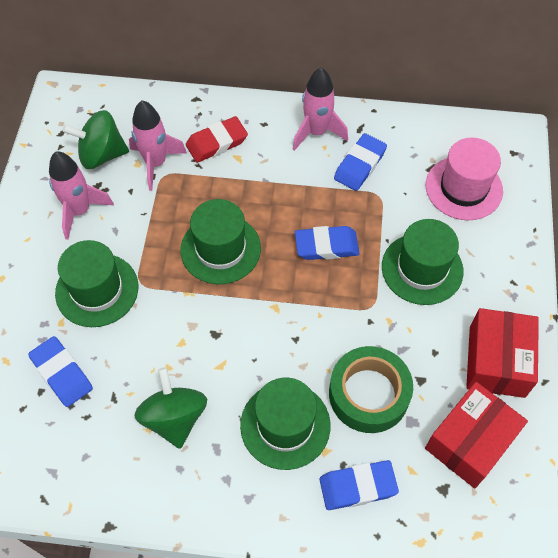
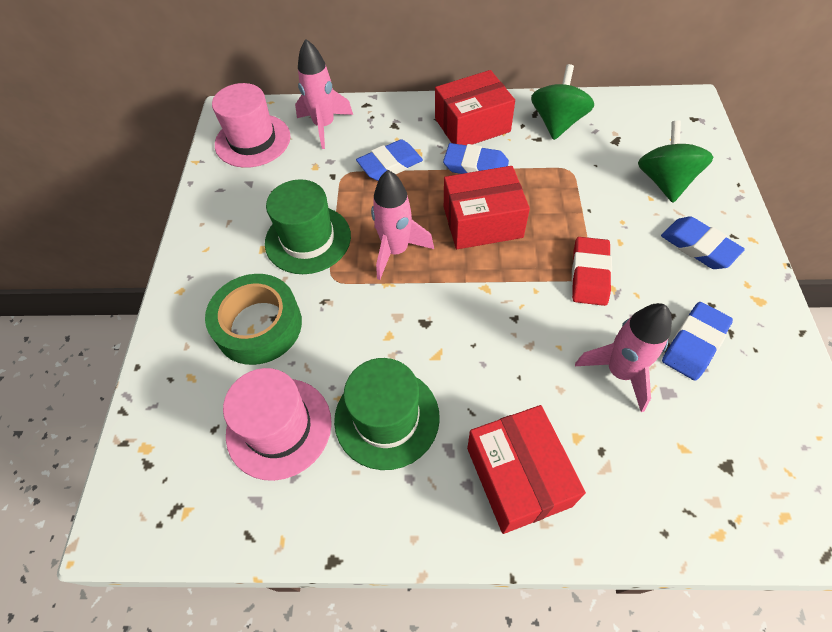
green hat: [55,240,138,327] [180,199,261,284] [240,378,331,470] [382,219,464,305] = 4 -> [265,179,351,274] [334,358,440,470] = 2
pink hat: [426,138,503,220] = 1 -> [212,83,291,168] [223,368,332,481] = 2
red box: [425,382,528,488] [466,308,539,398] = 2 -> [435,70,515,145] [444,166,530,249] [467,405,586,534] = 3

